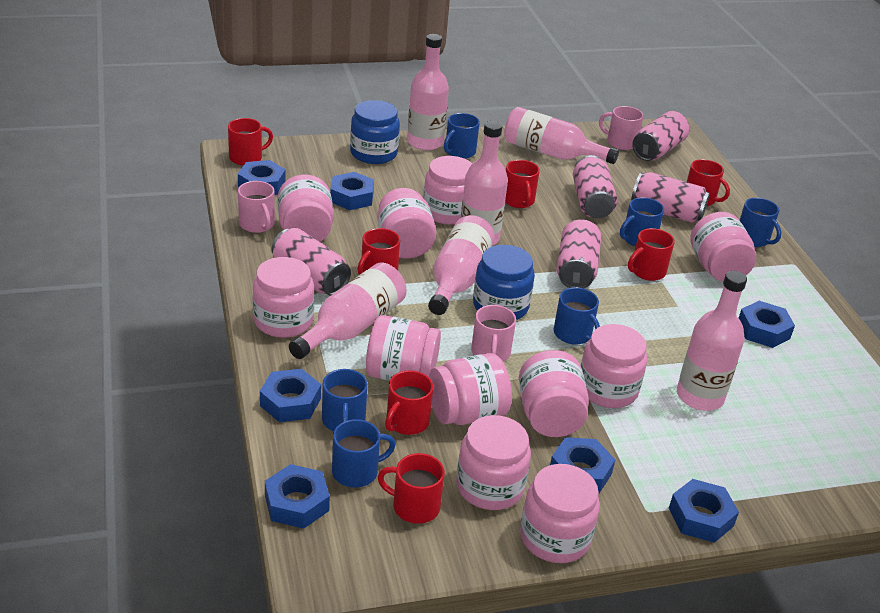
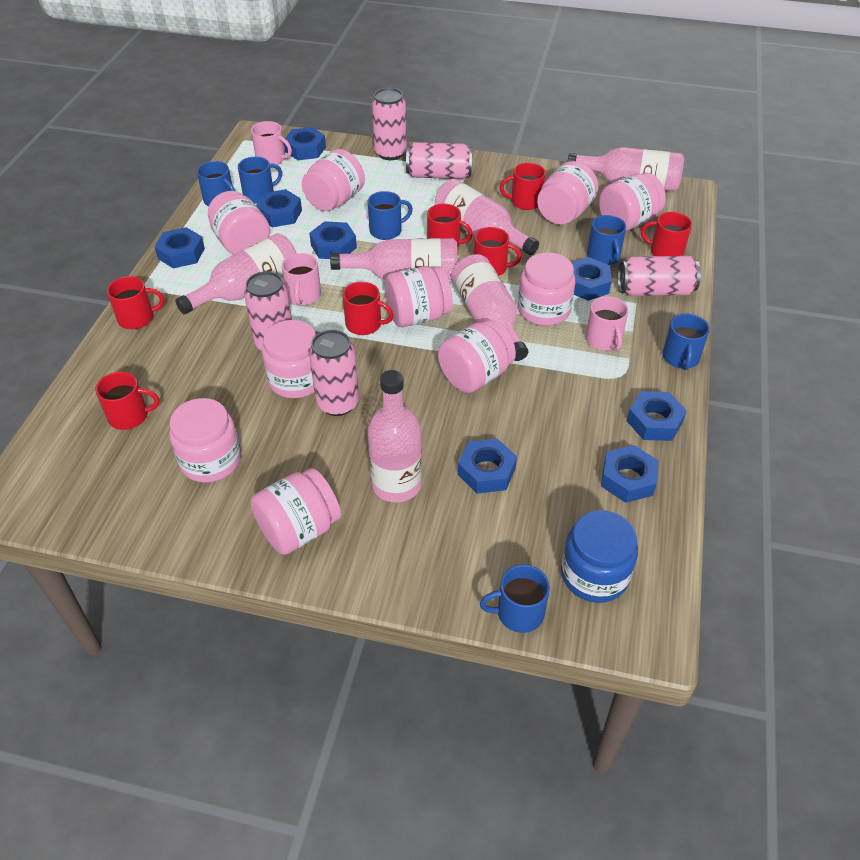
blue jar: [350,100,400,164] [473,245,535,320] = 2 -> [561,510,638,603] = 1
blue nut: [238,160,286,195] [260,369,321,422] [265,464,330,529] [330,172,374,210] [550,437,615,493] [669,479,739,543] [739,301,795,348] = 7 -> [154,227,205,268] [256,189,302,227] [284,127,326,160] [309,221,357,259] [458,439,517,494] [571,257,612,301] [601,445,659,503] [626,391,687,441] = 8
pink jar: [253,257,315,338] [278,175,334,242] [366,315,441,381] [377,188,436,259] [423,156,472,225] [429,353,512,425] [456,415,531,510] [519,350,589,437] [520,464,600,563] [581,324,647,408] [690,212,756,282] = 11 -> [169,398,241,483] [208,191,270,255] [250,468,341,555] [262,320,316,398] [302,149,365,211] [385,266,453,327] [438,320,516,393] [518,252,575,326] [537,161,599,225] [599,173,666,232] = 10

